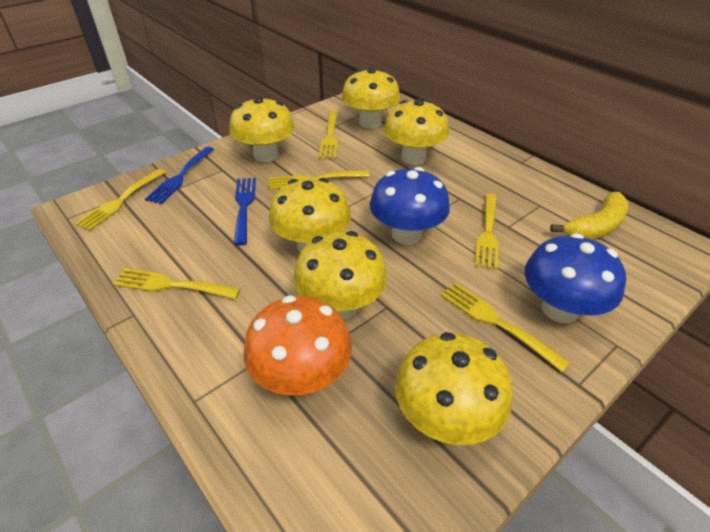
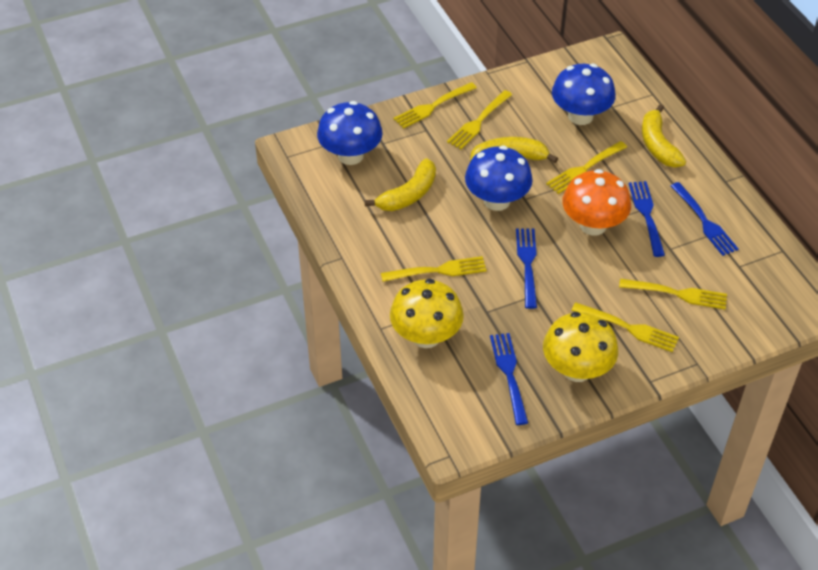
blue fork: [145,147,214,204] [234,178,256,246] = 2 -> [490,333,528,425] [516,228,537,309] [629,181,665,257] [671,182,739,256] = 4
blue mushroom: [370,167,450,245] [525,233,626,323] = 2 -> [317,101,383,165] [465,146,533,211] [552,64,616,125] = 3
yellow banana: [550,192,629,239] = 1 -> [365,158,436,211] [470,137,558,163] [642,104,686,167] = 3
yellow mushroom: [229,96,295,162] [269,178,351,252] [294,231,387,319] [342,67,400,128] [384,99,449,165] [395,332,512,445] = 6 -> [390,279,464,348] [543,312,618,382] = 2

